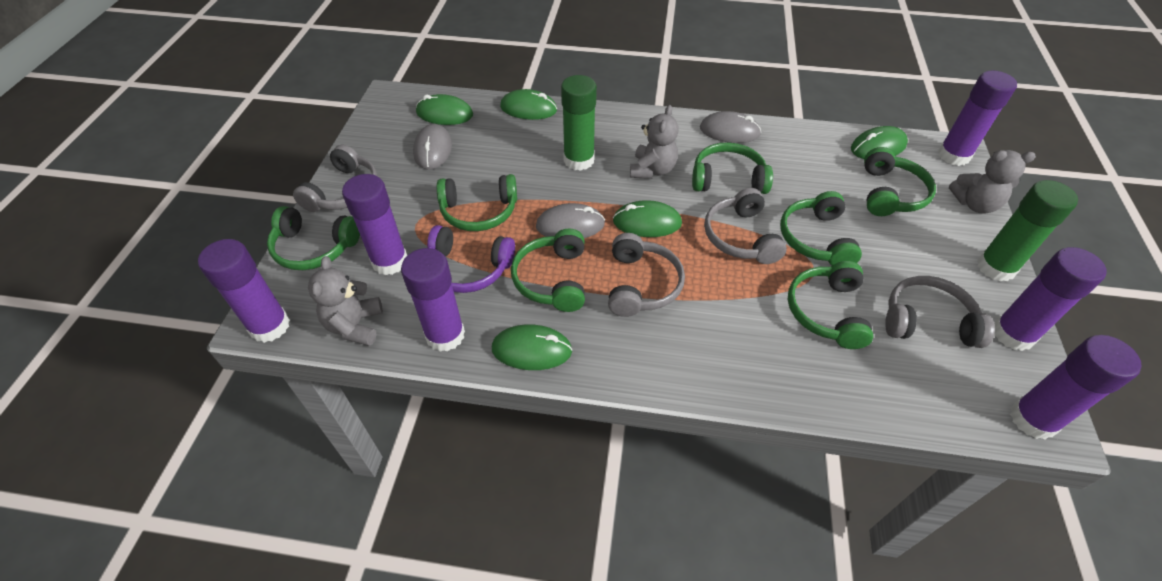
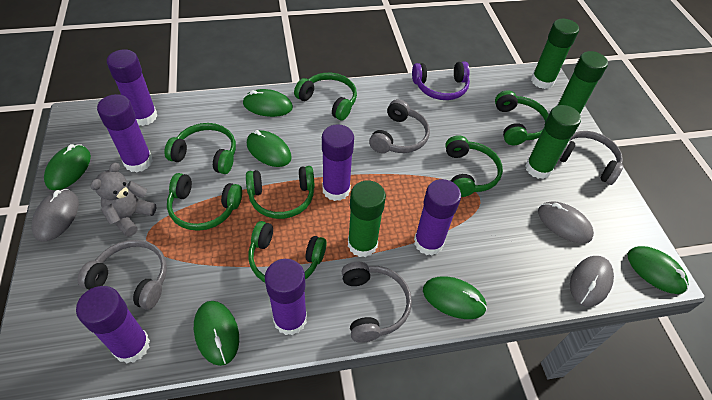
green glue stick: [561,75,597,171] [977,180,1078,282] = 2 -> [348,180,386,257] [525,105,581,179] [531,19,579,89] [557,51,608,115] = 4
green mouse: [416,94,473,125] [492,325,573,370] [500,89,557,120] [613,200,682,237] [851,126,908,159] = 5 -> [44,144,91,190] [194,301,239,366] [243,89,293,117] [247,130,292,167] [423,276,487,319] [627,246,689,294] = 6
grey teddy bear: [308,256,383,346] [630,105,679,179] [949,150,1036,214] = 3 -> [90,163,157,237] = 1

